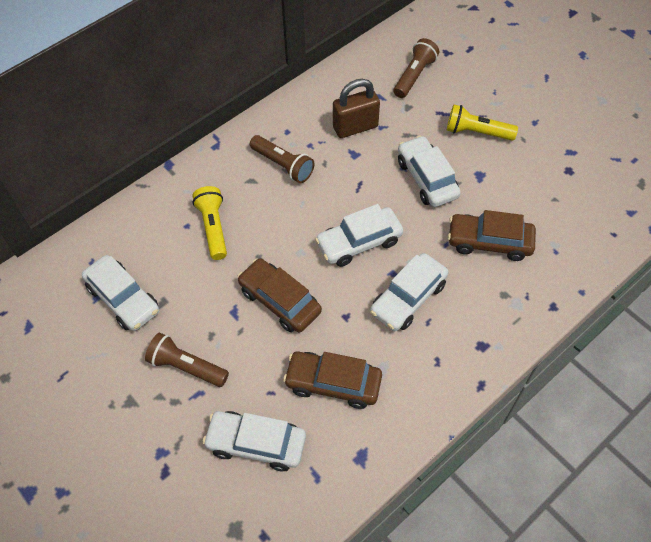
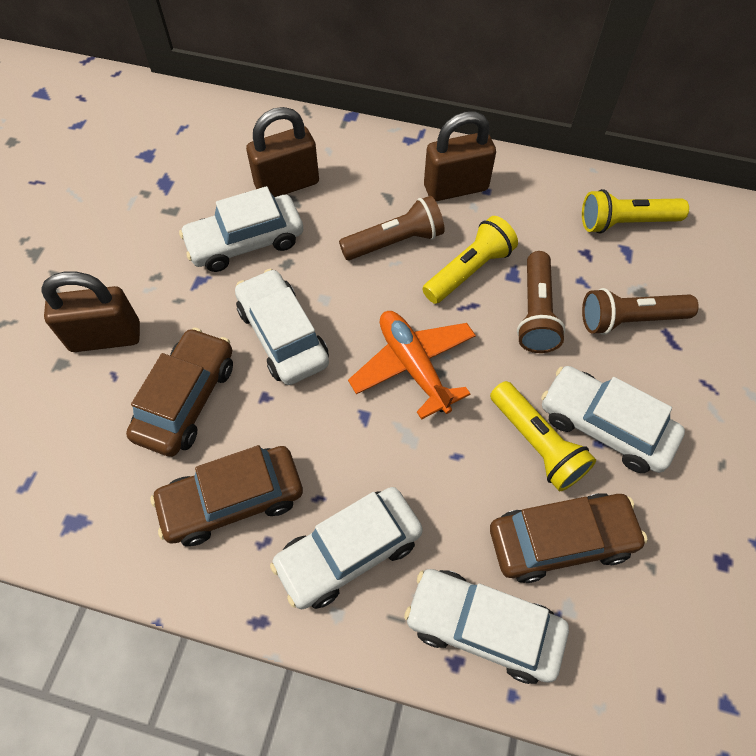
brown padlock: [333,79,380,138] = 1 -> [41,272,140,352] [246,107,319,197] [424,111,496,201] = 3
orange plane: none = 0 -> [348,311,476,420] = 1
yellow flashlight: [192,186,227,260] [447,105,518,141] = 2 -> [422,216,518,304] [490,381,596,491] [582,189,689,233] = 3

